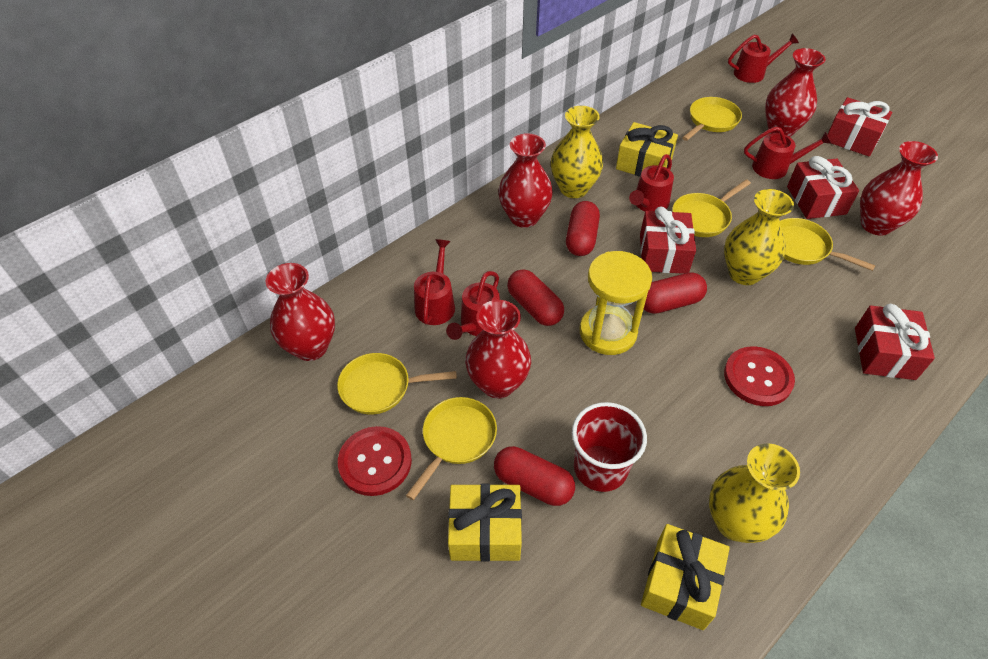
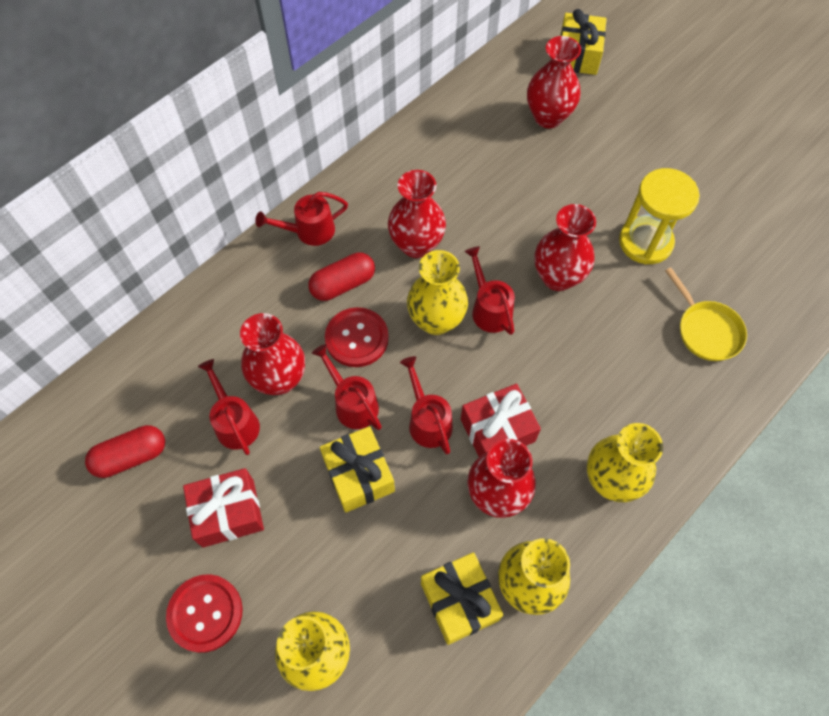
red capsule: [494,446,575,506] [507,269,564,326] [566,201,600,256] [644,273,707,314] = 4 -> [85,425,165,478] [308,252,375,301] = 2
red cup: [572,402,647,492] = 1 -> none = 0
red gift: [640,207,696,274] [787,156,859,219] [827,97,892,157] [855,304,935,380] = 4 -> [183,468,264,548] [461,383,541,457] = 2
yellow pan: [337,353,457,414] [406,397,497,500] [672,179,751,237] [682,97,742,141] [780,218,876,271] = 5 -> [665,267,747,361] = 1
yellow vase: [551,106,603,198] [709,443,800,543] [724,189,794,285] = 3 -> [275,611,350,691] [407,250,468,335] [498,538,570,615] [587,423,663,502] = 4

